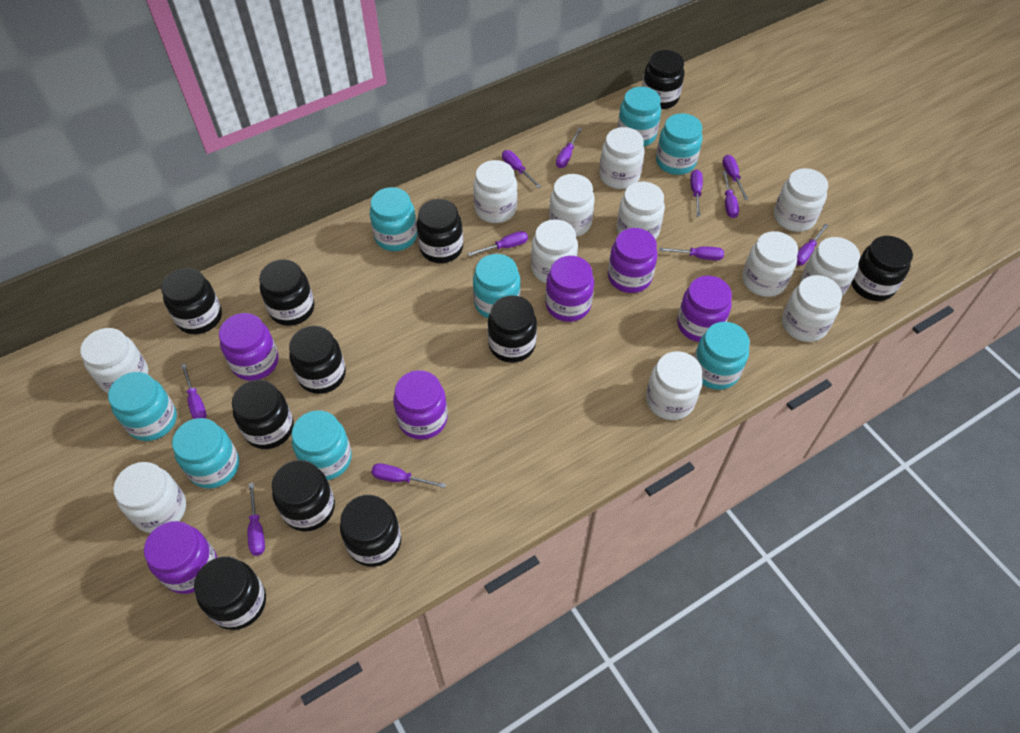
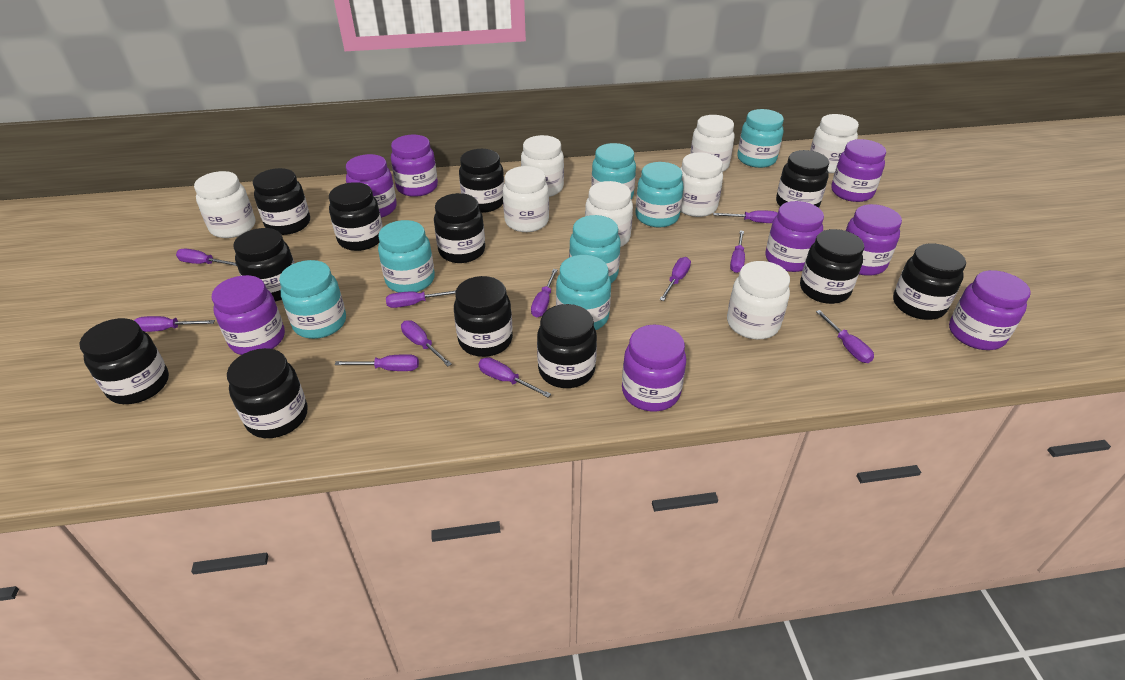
black jar: [161,268,222,334] [194,557,266,630] [232,380,294,449] [259,259,315,326] [272,460,335,532] [289,326,346,394] [340,495,401,567] [416,199,463,263] [488,295,537,363] [642,50,685,109] [851,236,913,301] = 11 -> [79,318,169,404] [227,348,308,438] [233,228,295,302] [253,168,310,235] [329,182,383,251] [434,193,485,263] [454,276,513,357] [459,149,504,213] [537,304,597,388] [776,150,829,208] [800,229,864,304] [893,243,966,320] = 12
purple jar: [144,521,217,594] [219,313,279,381] [393,370,448,440] [545,256,594,322] [608,228,658,293] [677,276,732,342] = 6 -> [212,275,285,355] [346,154,397,218] [391,135,438,197] [622,325,686,412] [765,201,824,272] [831,139,886,202] [846,204,902,276] [949,270,1031,350] = 8
turquoise jar: [108,372,177,441] [172,418,239,489] [292,410,352,480] [370,187,417,251] [473,254,521,318] [618,87,661,146] [656,113,703,175] [694,322,750,390] = 8 -> [279,260,346,339] [378,220,435,292] [556,255,611,330] [569,215,621,283] [591,143,636,200] [636,162,684,228] [737,109,784,168] = 7
white jar: [80,328,148,393] [113,462,186,533] [473,160,517,223] [531,219,578,283] [549,174,595,237] [599,127,645,189] [617,182,665,239] [646,351,703,420] [742,231,798,297] [774,168,828,232] [782,275,842,342] [801,237,860,297] = 12 -> [194,171,255,238] [503,166,549,232] [521,135,564,197] [585,181,633,247] [680,152,723,217] [690,115,735,172] [727,261,790,340] [810,114,859,173] = 8

